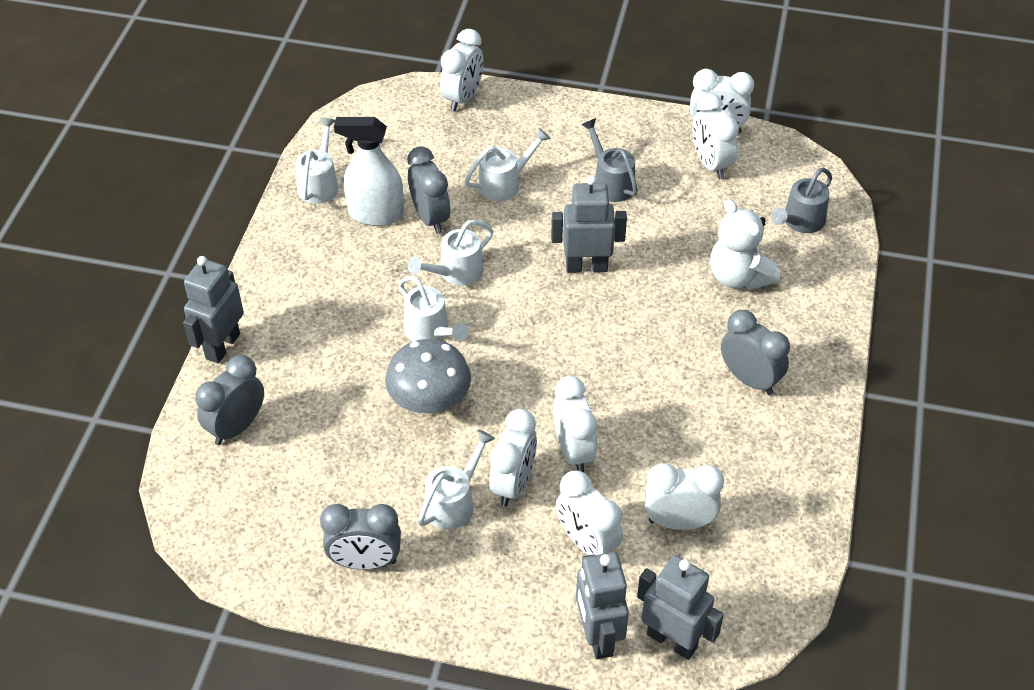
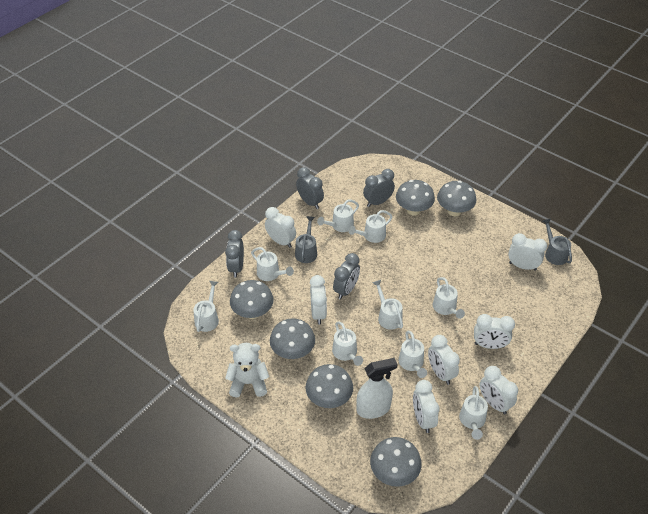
grey mushroom: [385,339,471,415] = 1 -> [230,280,274,319] [270,318,315,359] [305,364,353,408] [370,437,421,487] [396,180,435,215] [437,181,476,216] = 6
grey robot: [183,256,244,363] [551,175,627,273] [576,552,629,659] [637,555,724,660] = 4 -> none = 0
white watering can: [295,118,339,204] [399,276,469,341] [408,220,493,285] [418,430,495,530] [464,128,551,201] = 5 -> [193,281,219,332] [251,247,294,281] [317,199,359,232] [332,322,363,366] [349,210,393,243] [373,280,403,330] [399,331,427,378] [433,277,465,319] [459,386,488,440] = 9

